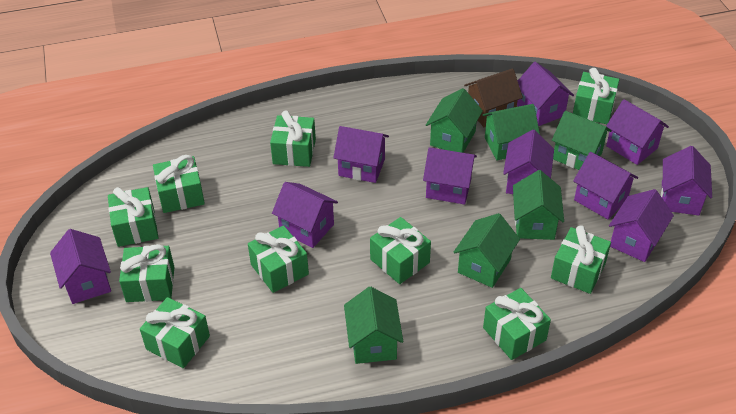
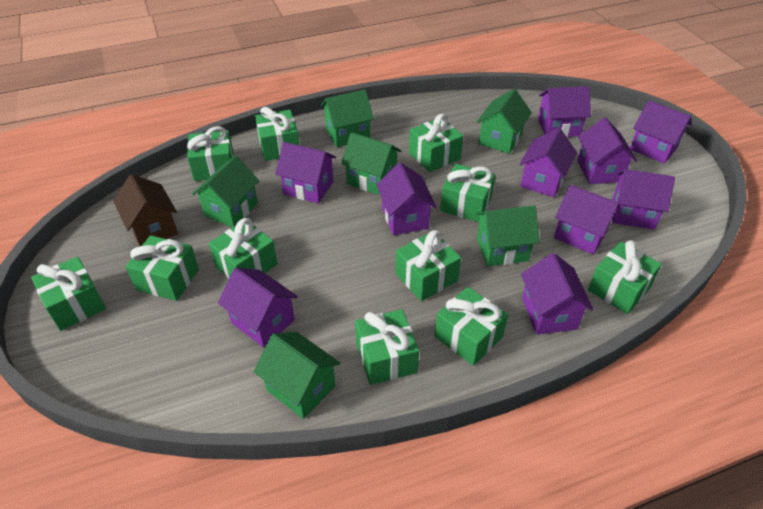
green gift: [108,187,158,247] [119,244,174,302] [140,297,210,368] [153,155,205,213] [248,226,309,293] [270,110,316,167] [370,217,431,284] [483,288,551,360] [551,225,611,294] [573,68,619,124] = 10 -> [31,257,106,331] [126,235,199,301] [187,126,234,181] [209,218,278,279] [255,107,300,161] [355,309,419,385] [395,230,461,301] [409,114,463,172] [434,287,508,366] [440,164,495,222] [588,240,662,314] = 11

